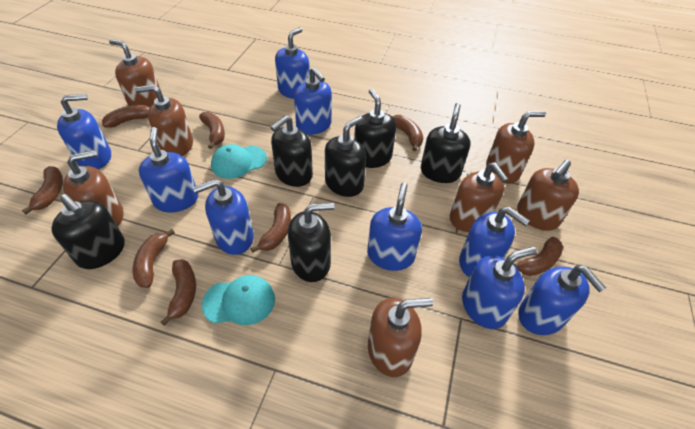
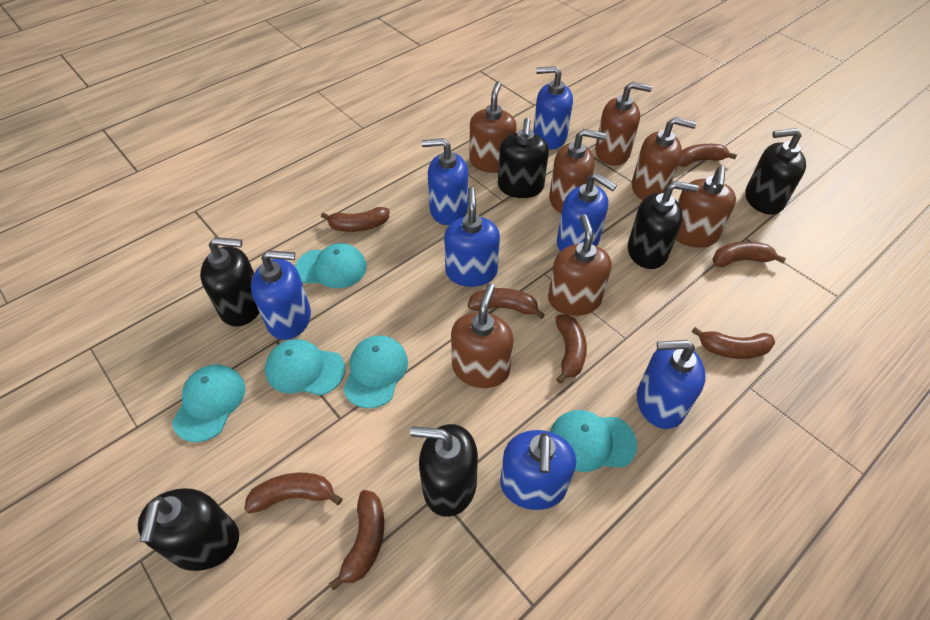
blue soap dispenser: [57,94,111,169] [139,127,198,213] [193,179,254,255] [275,27,310,99] [294,67,332,135] [367,182,422,271] [459,207,530,277] [462,247,537,329] [518,265,606,335] = 9 -> [251,250,311,340] [422,138,468,225] [444,187,500,287] [500,430,576,510] [533,66,573,149] [557,173,617,251] [637,340,706,429] = 7
turquoise cap: [202,275,275,325] [211,144,267,179] = 2 -> [172,364,245,442] [265,339,345,396] [295,243,367,289] [343,335,408,409] [550,410,637,472] = 5

